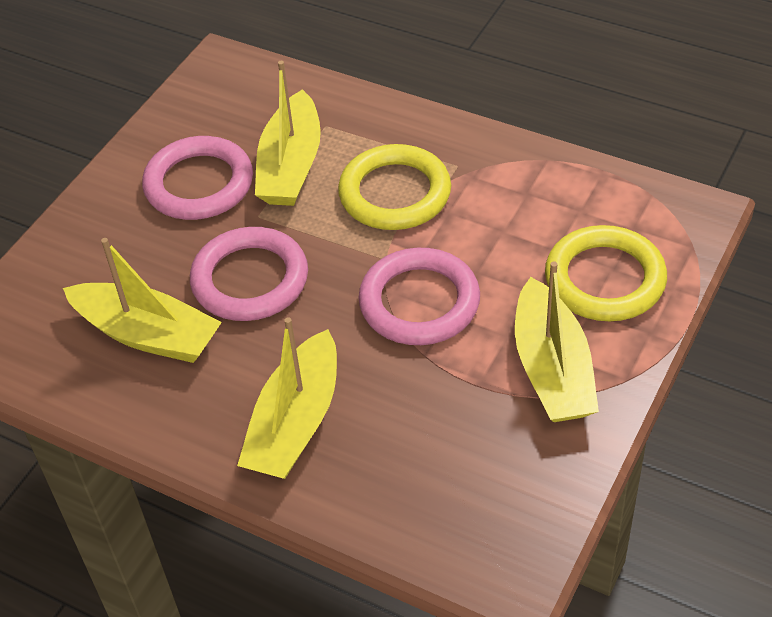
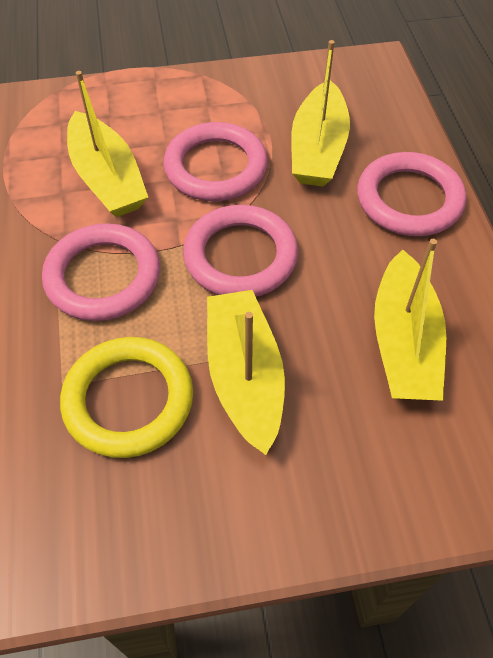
pink ring: [142,136,253,220] [190,227,308,321] [358,248,480,345] = 3 -> [42,223,160,321] [163,122,268,201] [183,205,298,297] [357,152,466,236] = 4
yellow ring: [338,144,451,230] [545,225,667,321] = 2 -> [60,337,193,458] = 1

